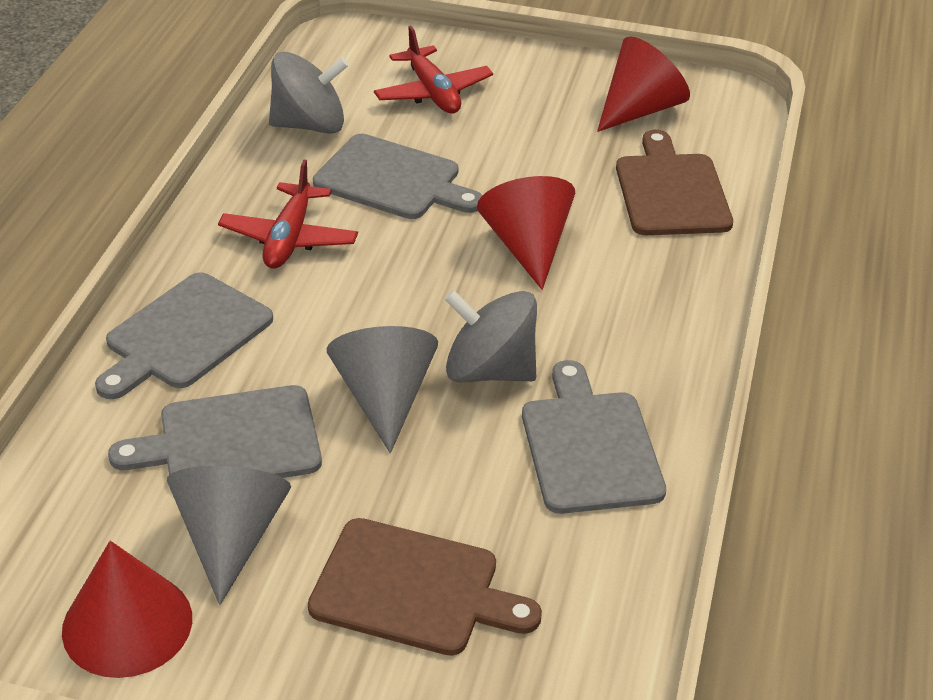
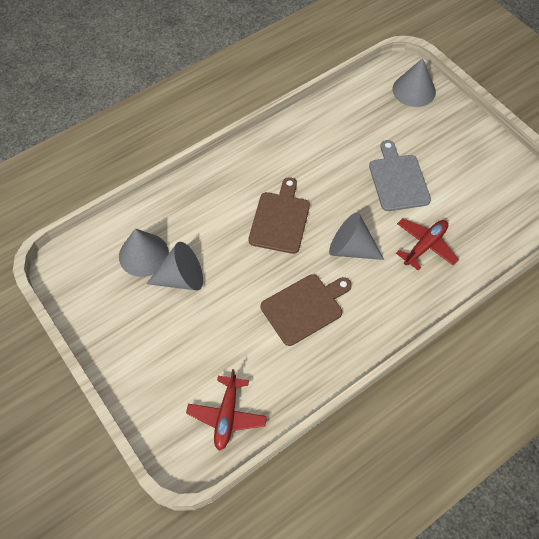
grey cone: [167,466,291,605] [327,326,438,453] = 2 -> [119,228,169,277] [147,242,203,290] [329,212,384,260] [393,58,436,107] = 4
grey cutting board: [95,272,273,399] [108,385,322,478] [313,134,483,219] [522,360,666,514] = 4 -> [369,140,431,211] = 1
grey spinning top: [269,52,349,134] [444,290,537,382] = 2 -> none = 0
red cone: [62,541,192,678] [477,176,575,290] [597,36,690,132] = 3 -> none = 0

